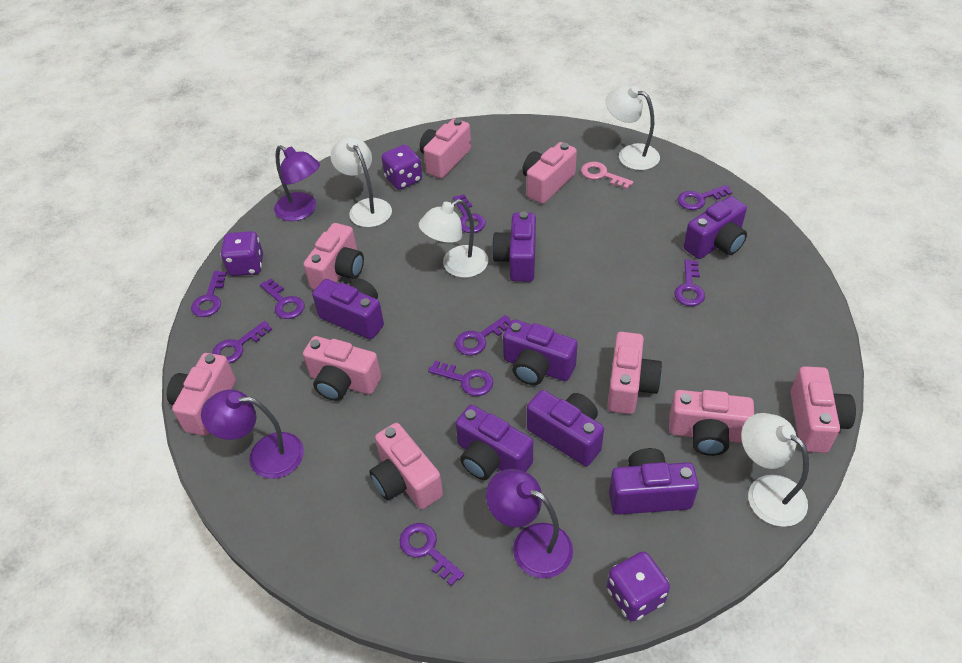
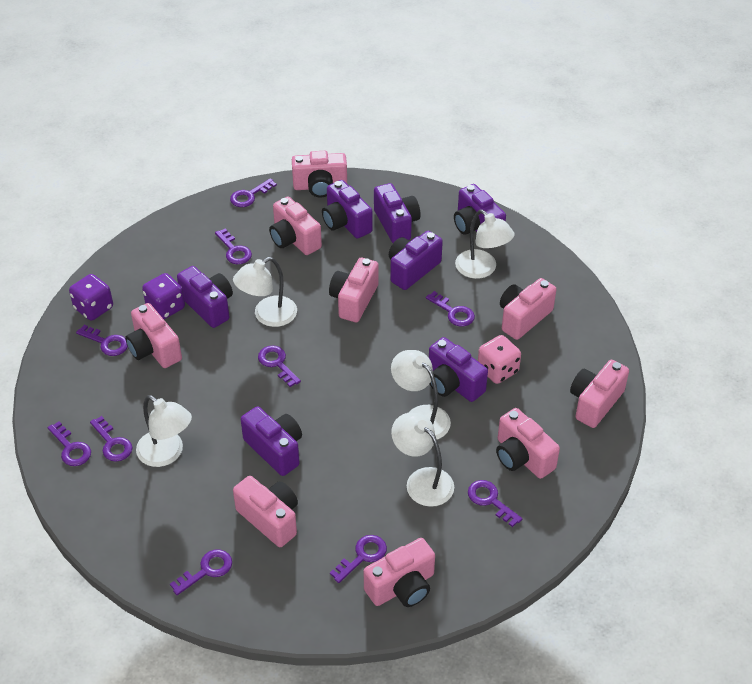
pink dice: none = 0 -> [478,335,521,384] = 1
pink key: [581,162,634,189] = 1 -> none = 0
purple dice: [221,231,263,276] [382,145,422,190] [607,551,670,621] = 3 -> [69,274,113,321] [142,273,185,319] = 2
purple key: [191,271,227,317] [212,321,272,364] [260,278,305,319] [400,523,464,586] [428,360,493,396] [453,194,486,233] [455,315,511,356] [674,259,705,306] [677,185,732,210] = 9 -> [48,421,91,466] [76,325,128,356] [90,416,132,462] [170,549,232,595] [215,229,252,264] [230,178,277,207] [258,345,301,387] [330,535,387,583] [426,291,475,326] [468,480,523,527] = 10
purple lamp: [201,390,304,479] [274,145,320,221] [486,469,573,578] = 3 -> none = 0
white lamp: [330,137,392,227] [419,199,488,278] [606,86,660,170] [741,413,809,527] = 4 -> [136,395,192,467] [233,257,297,327] [391,350,451,439] [391,413,454,507] [455,210,515,279] = 5

